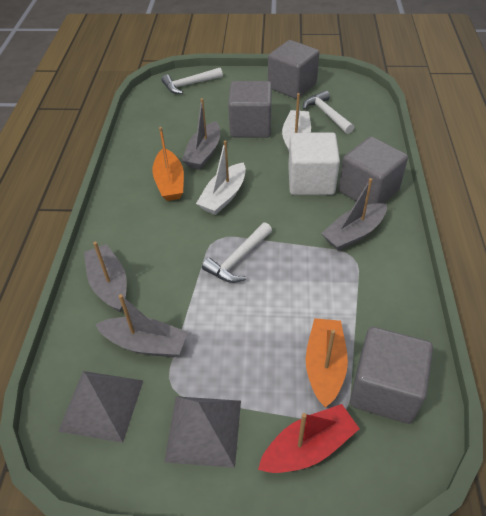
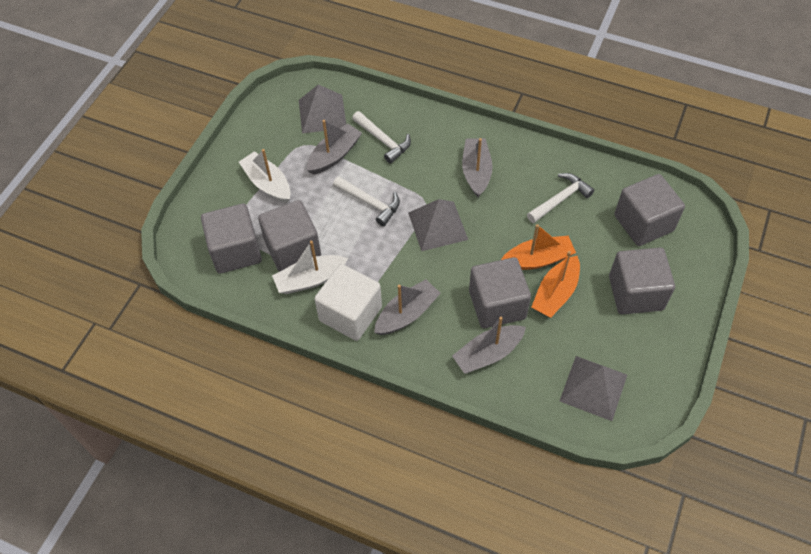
grey cube: [228,81,272,138] [268,40,319,99] [339,137,408,205] [350,327,433,424] = 4 -> [201,203,262,274] [258,200,321,272] [469,257,531,328] [609,248,675,314] [614,174,685,246] = 5
grey pyramid: [58,371,143,443] [164,396,241,468] = 2 -> [299,85,346,133] [408,199,468,251] [560,356,627,421] = 3
red boat: [258,404,360,473] = 1 -> none = 0

